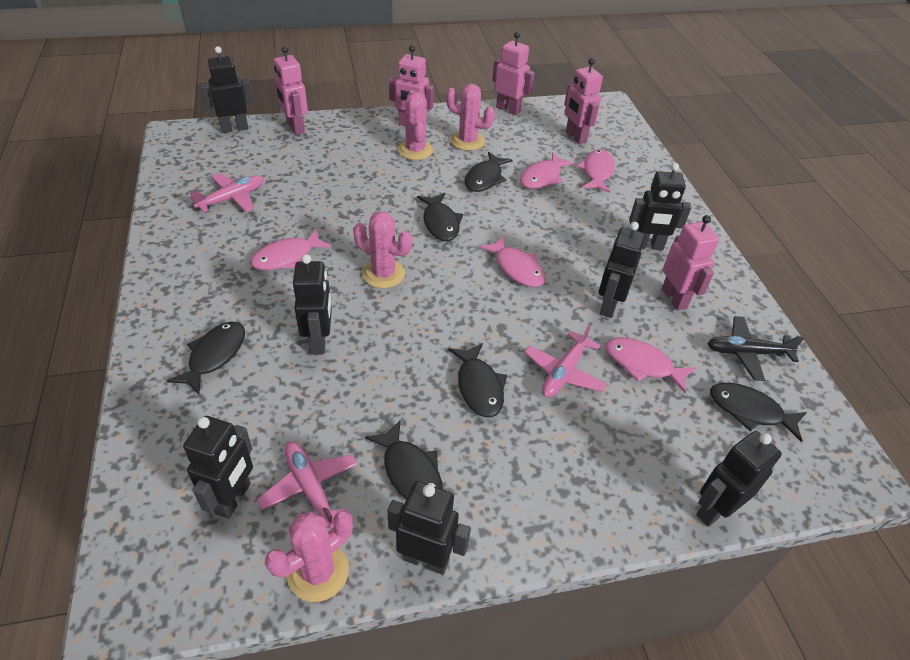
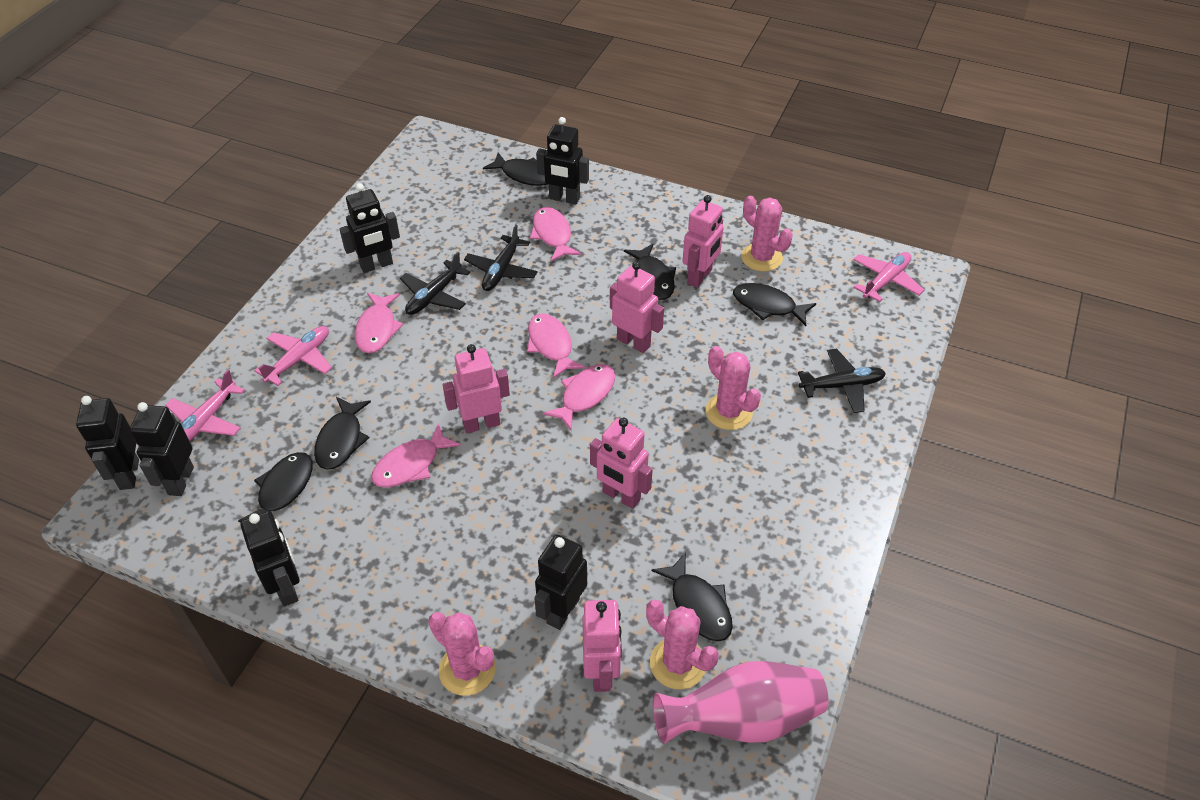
black plane: [707,316,805,381] = 1 -> [400,252,470,315] [464,224,538,291] [798,348,886,413] = 3
black robot: [183,416,253,519] [200,46,253,133] [293,254,332,355] [388,481,471,575] [599,222,646,318] [629,163,691,250] [696,431,782,526] = 7 -> [76,396,139,490] [130,402,194,496] [241,511,300,607] [339,183,400,273] [534,534,587,630] [536,117,589,204] = 6
pink vase: none = 0 -> [653,661,828,744] = 1

